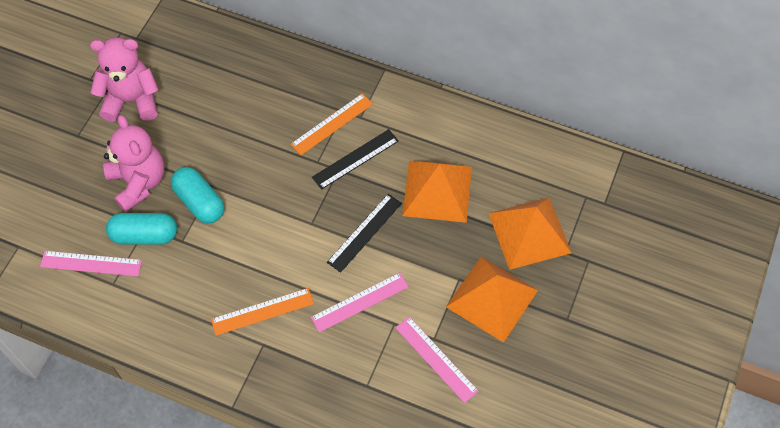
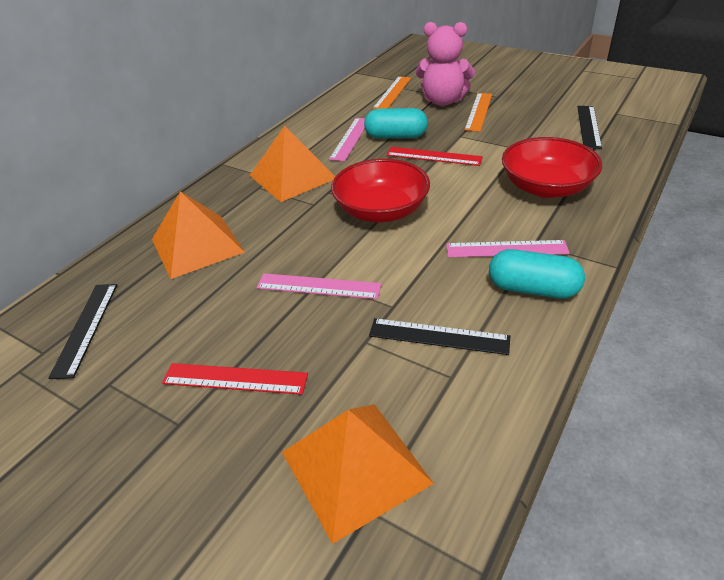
black ruler: [312,129,399,190] [327,194,402,273] = 2 -> [48,284,117,379] [369,318,510,355] [577,106,602,149] = 3
pink teddy bear: [90,37,159,122] [103,115,164,212] = 2 -> [416,22,475,106] = 1
red bowl: none = 0 -> [331,159,430,223] [502,137,602,198] = 2
red ruler: none = 0 -> [162,363,308,395] [386,147,483,166] = 2

